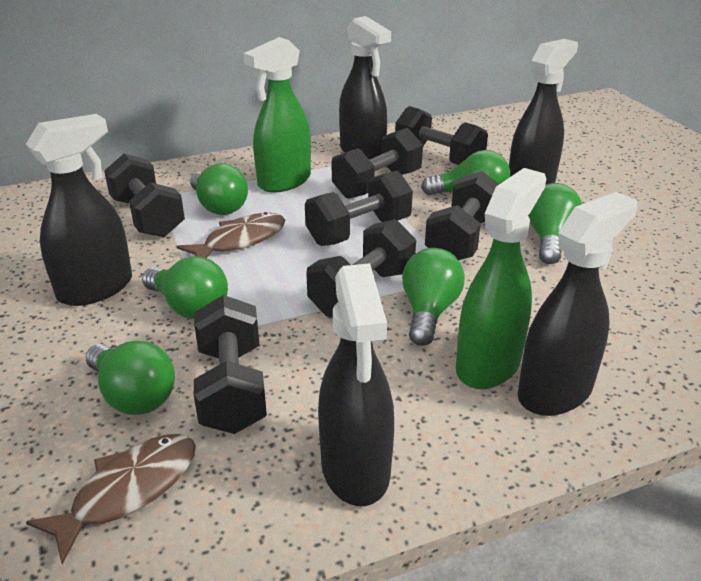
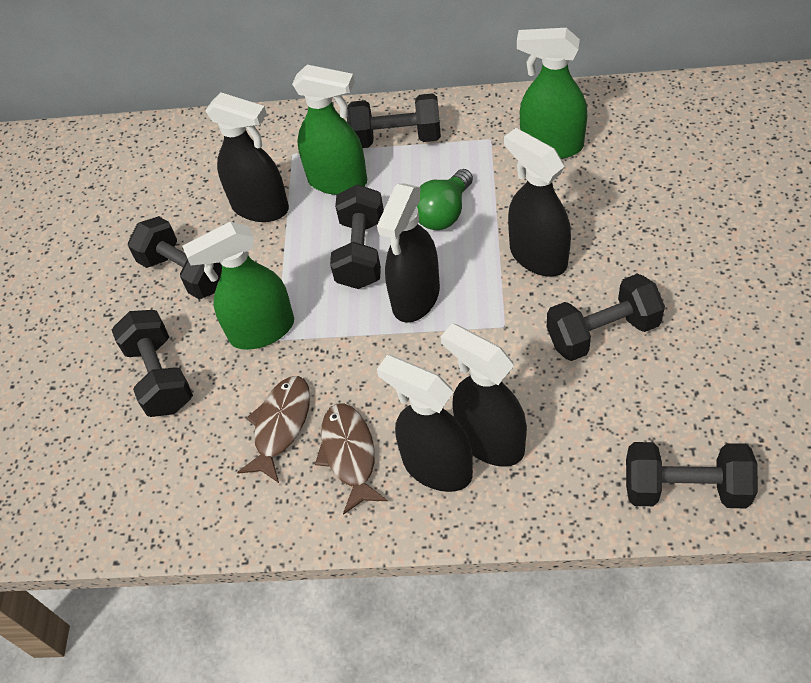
black dumbbell: [104,154,185,237] [194,295,267,434] [305,171,413,246] [306,219,416,317] [332,128,423,199] [395,106,488,165] [425,171,499,260] = 7 -> [112,310,193,417] [128,216,222,299] [330,184,384,289] [347,93,441,148] [547,274,665,361] [626,442,758,508] = 6
green light bulb: [86,341,175,415] [142,256,228,319] [190,163,248,215] [402,248,465,346] [421,150,510,195] [528,183,582,264] = 6 -> [417,169,473,230] = 1
green spray bottle: [244,37,311,193] [456,168,546,389] = 2 -> [182,222,294,350] [292,65,367,195] [517,28,587,159] = 3

